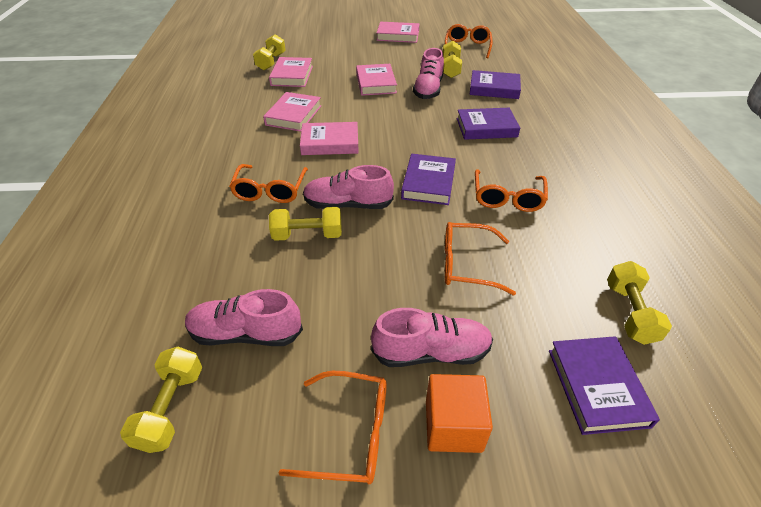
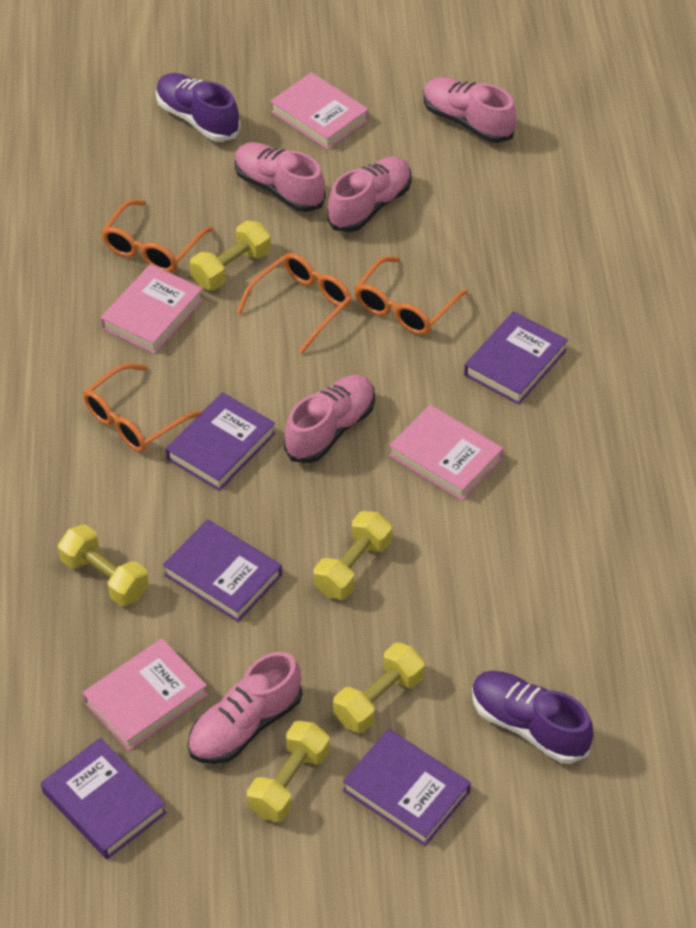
orange cube: [426,374,493,453] = 1 -> none = 0
orange glasses: [229,164,308,203] [279,371,387,484] [445,24,493,58] [445,222,516,295] [475,169,548,212] = 5 -> [83,363,203,452] [101,200,213,273] [237,253,352,354] [355,256,468,335] = 4
pink book: [263,92,321,132] [269,57,313,87] [300,122,359,155] [356,64,397,96] [377,22,419,43] = 5 -> [83,638,208,751] [100,264,204,354] [270,72,369,150] [389,405,503,501] = 4
pink shoe: [185,289,303,346] [303,165,394,209] [371,308,493,367] [413,48,444,99] = 4 -> [188,652,302,764] [235,142,326,212] [284,375,375,463] [327,157,412,232] [423,77,516,143] = 5
purple book: [401,154,456,205] [457,108,520,140] [469,70,521,99] [549,336,660,435] = 4 -> [41,738,167,859] [163,519,282,622] [166,392,276,491] [343,729,471,846] [464,311,568,405] = 5
purple shoe: none = 0 -> [156,73,241,142] [472,671,594,764] = 2

